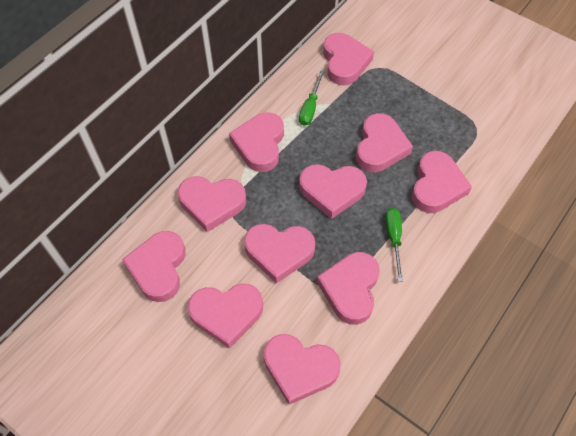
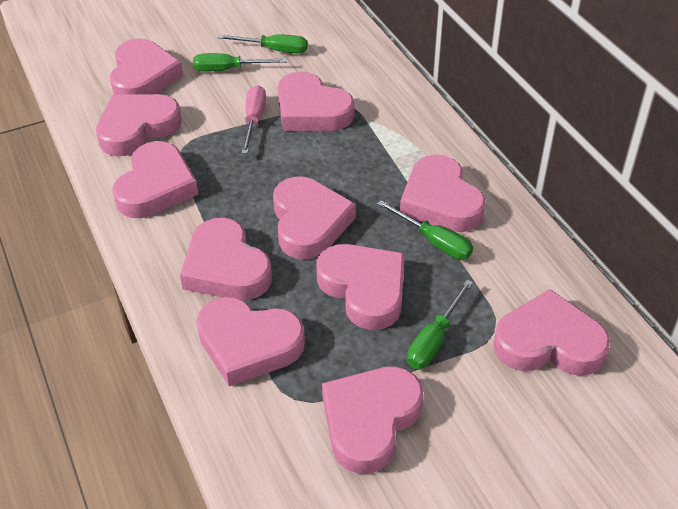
green screwdriver: [299,71,324,126] [386,208,403,282] = 2 -> [193,53,287,72] [217,34,307,53] [377,200,473,259] [407,280,473,369] = 4
pink screwdriver: none = 0 -> [241,85,266,154] = 1

